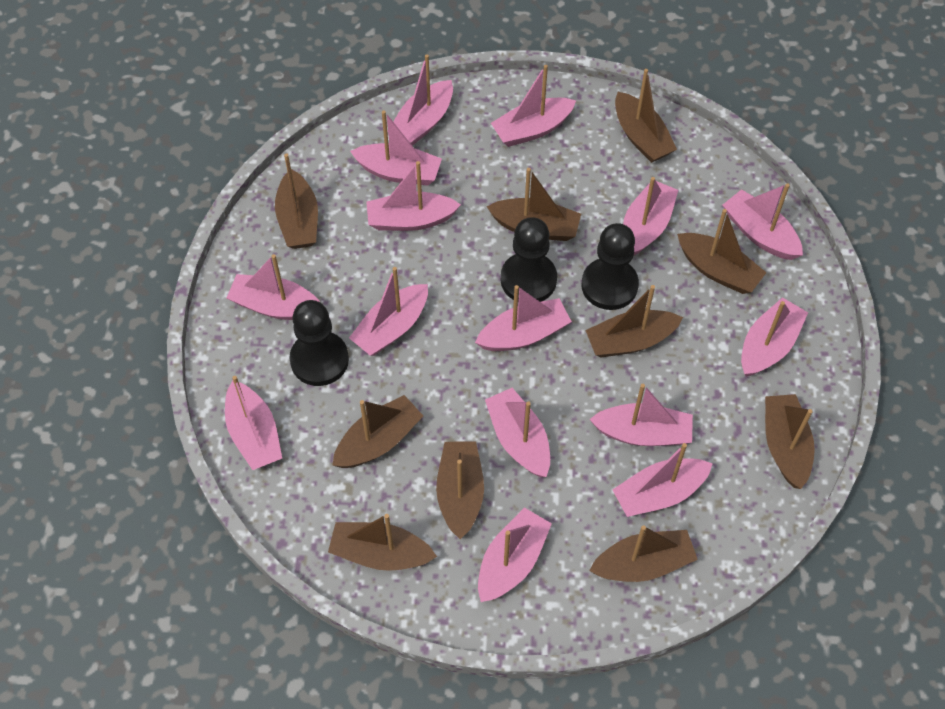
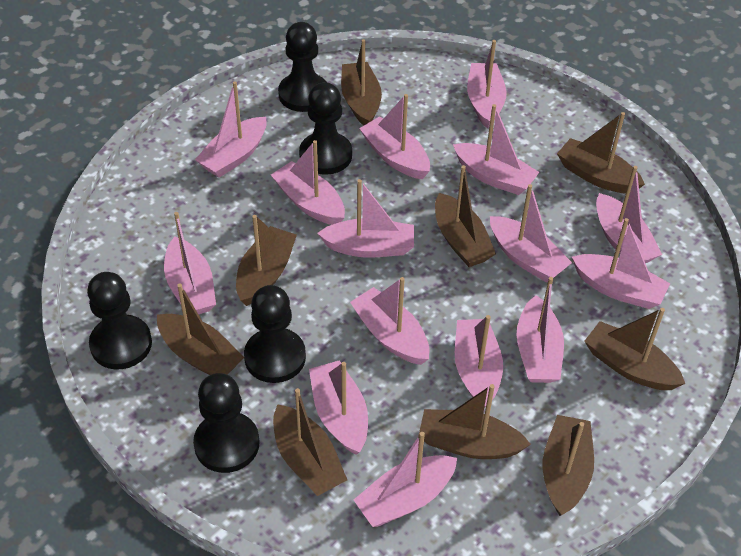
black pawn: [289,300,349,386] [501,217,557,302] [581,223,639,310] = 3 -> [87,272,152,370] [193,373,259,473] [244,285,306,383] [278,22,326,112] [299,82,352,175] = 5
brown boat: [275,153,318,249] [328,514,437,571] [332,395,423,468] [436,442,484,539] [487,168,581,241] [585,285,683,358] [589,525,698,582] [615,69,677,163] [677,209,767,294] [765,394,815,489] = 10 -> [157,283,244,375] [236,215,297,306] [273,388,347,496] [341,39,382,125] [418,384,531,459] [435,165,496,267] [543,415,594,516] [557,112,645,194] [584,308,685,390] = 9

